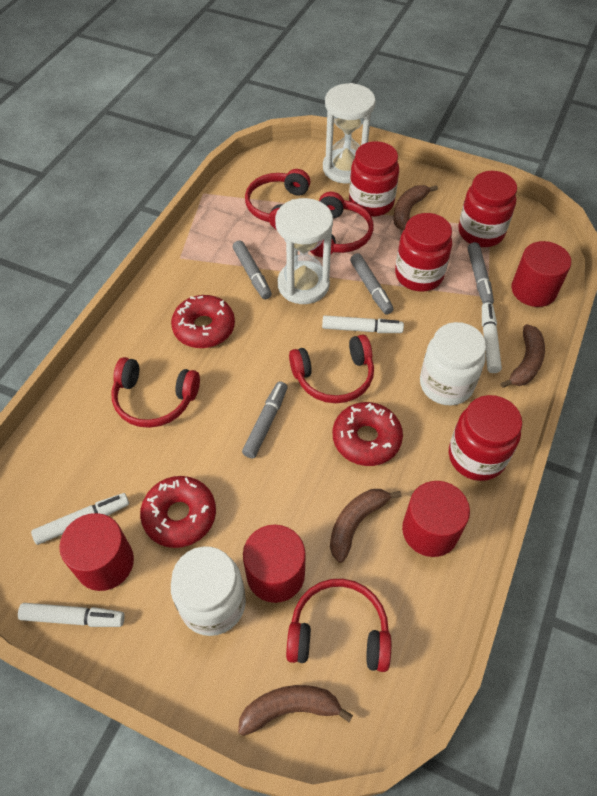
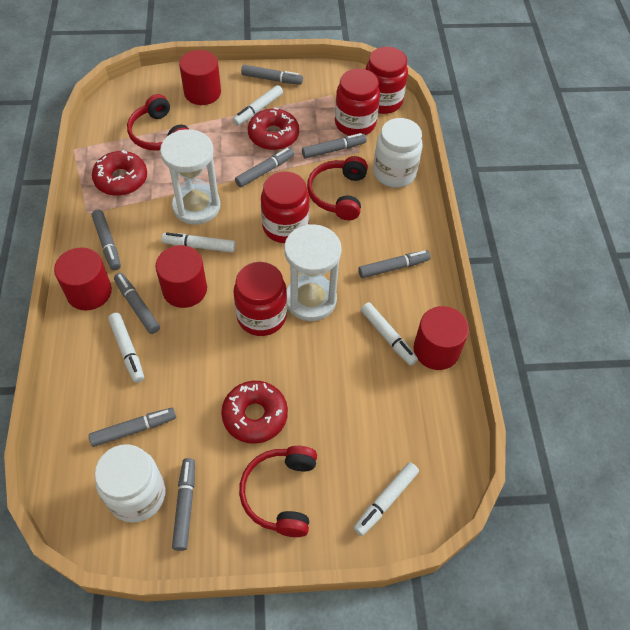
brown banana: [238,685,353,736] [330,489,401,563] [393,185,438,231] [500,324,545,388] = 4 -> none = 0
grey marker: [233,240,272,300] [242,381,288,458] [350,253,394,315] [467,242,494,304] = 4 -> [89,408,176,447] [92,209,121,270] [114,273,160,334] [172,458,195,551] [235,148,294,187] [241,65,303,85] [302,133,367,159] [358,250,431,278] = 8
red headphones: [111,357,200,428] [245,169,310,230] [286,579,391,672] [289,335,374,403] [310,192,373,257] = 5 -> [127,94,189,151] [239,446,317,537] [307,156,368,220] = 3
white marker: [18,603,125,627] [31,493,129,545] [322,315,404,333] [482,302,502,373] = 4 -> [108,313,144,383] [161,233,236,253] [233,85,283,126] [353,462,419,536] [361,302,418,366] = 5

